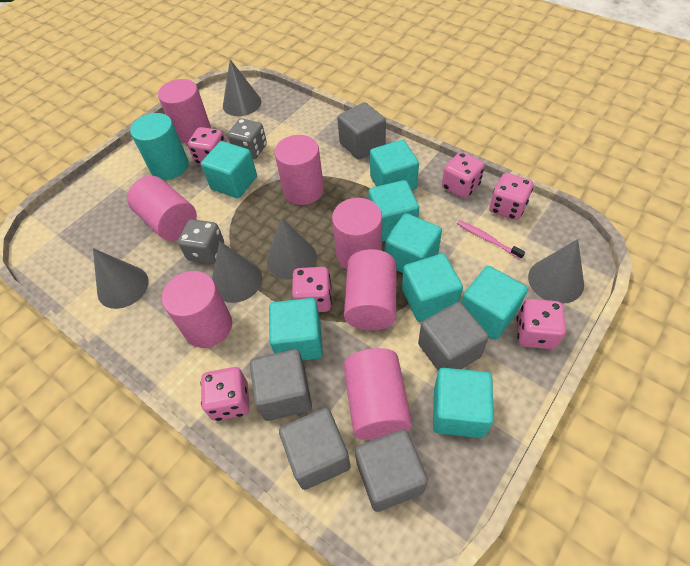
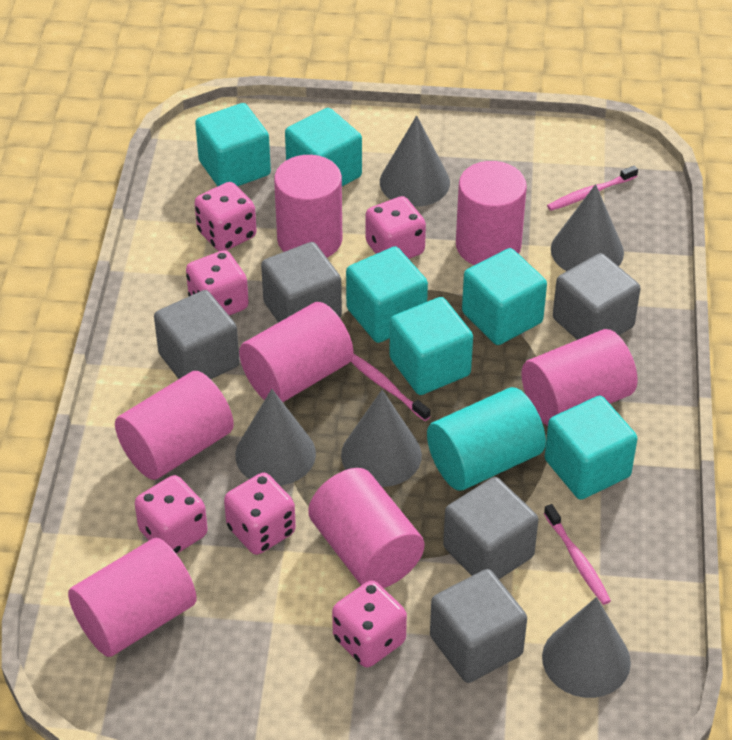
grey dice: [178,219,224,264] [228,118,267,159] = 2 -> none = 0
pink toothbrush: [457,220,525,259] = 1 -> [350,354,431,421] [544,504,611,605] [547,166,638,211] = 3
turquoise cube: [201,141,257,198] [269,298,323,360] [369,180,419,241] [370,140,419,190] [385,213,442,273] [402,254,463,322] [433,368,494,438] [461,266,528,340] = 8 -> [195,103,271,186] [285,108,362,186] [346,246,428,343] [389,297,473,395] [462,248,547,345] [544,396,638,500] = 6

